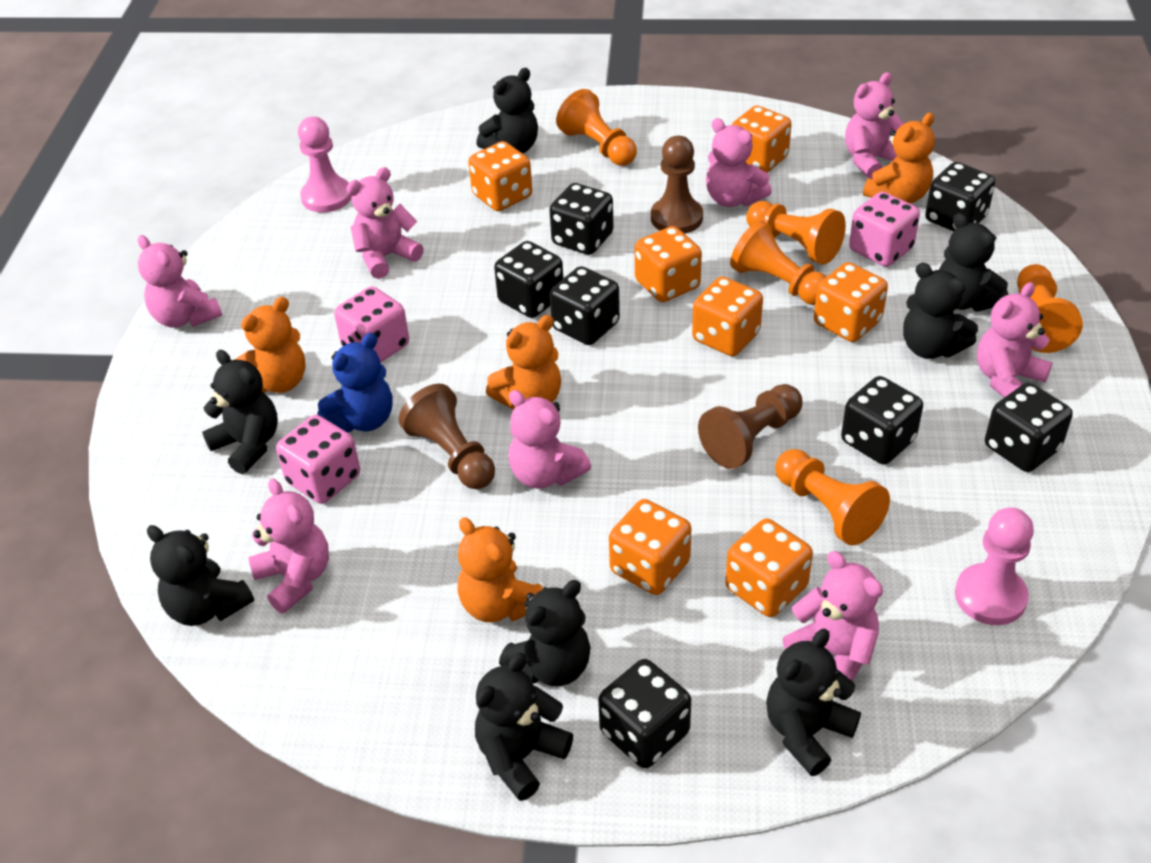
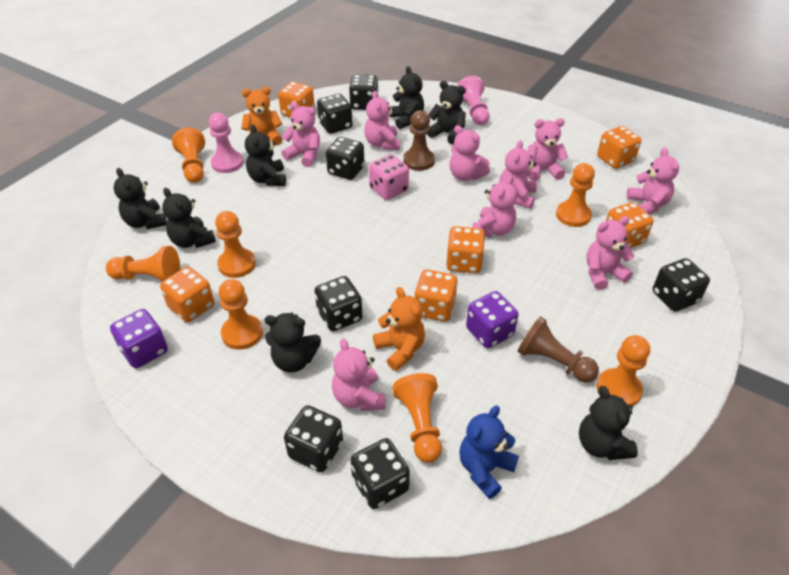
black teddy bear: [147,525,254,626] [202,350,278,474] [475,653,573,801] [476,68,538,153] [499,580,590,686] [766,629,861,776] [903,263,978,359] [939,213,1009,312] = 8 -> [114,168,167,229] [162,188,216,248] [245,125,286,186] [264,312,321,372] [389,66,424,129] [427,81,466,144] [579,386,638,460] = 7
brown pawn: [399,384,495,489] [651,136,703,234] [698,384,802,469] = 3 -> [403,110,435,171] [518,316,599,382] = 2
orange dice: [469,141,532,211] [609,499,691,595] [635,226,702,302] [692,276,763,356] [725,518,813,617] [732,106,792,173] [814,262,888,342] = 7 -> [160,267,214,322] [278,82,315,118] [414,270,458,322] [446,226,485,273] [597,126,641,169] [606,202,653,248] = 6
orange pawn: [556,89,637,166] [730,221,827,305] [746,201,846,265] [775,449,890,545] [1017,264,1083,353] = 5 -> [106,246,180,281] [172,128,205,183] [215,211,256,278] [219,279,263,350] [392,373,442,463] [556,163,595,227] [596,335,650,406] = 7
orange teddy bear: [235,297,306,393] [457,517,543,622] [486,315,561,410] [863,113,935,203] = 4 -> [241,87,282,145] [373,287,425,371] = 2
pink dice: [276,415,360,504] [334,286,409,362] [849,192,920,267] = 3 -> [369,154,409,200] = 1
pink teddy bear: [138,235,222,328] [248,479,329,613] [346,167,424,279] [508,390,591,489] [706,118,772,207] [783,551,883,681] [845,72,904,179] [977,282,1053,398] = 8 -> [281,102,320,167] [332,338,386,411] [364,91,400,150] [449,125,490,181] [472,175,517,238] [499,140,537,209] [528,118,568,181] [586,216,635,290] [626,148,679,214] = 9
purple dice: none = 0 -> [110,309,168,368] [466,291,519,348] = 2

